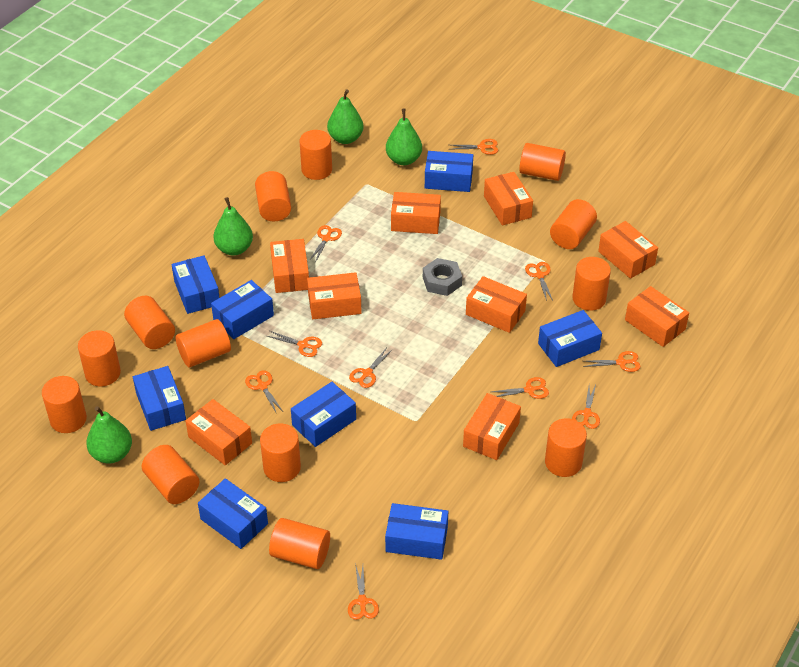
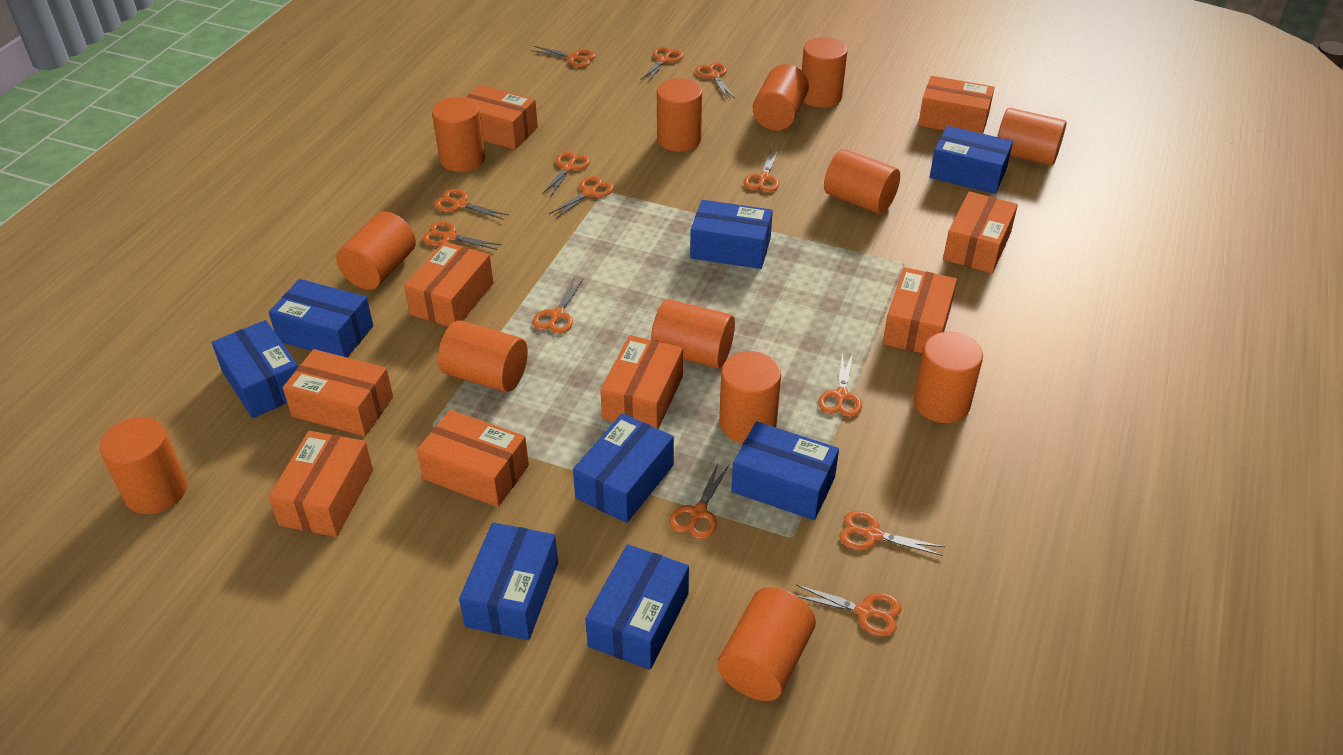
green pear: [86,406,132,463] [213,197,253,256] [327,89,364,144] [386,108,422,165] = 4 -> none = 0
grey nut: [423,258,462,296] = 1 -> none = 0
orange scissors: [245,370,283,414] [267,331,322,357] [309,225,342,263] [348,563,379,620] [349,347,393,388] [448,139,498,155] [491,377,549,399] [525,262,553,301] [572,385,600,429] [583,351,641,372] = 10 -> [422,221,502,250] [434,189,508,220] [530,46,596,67] [533,278,584,334] [542,152,590,196] [549,176,614,218] [640,47,684,82] [669,464,729,539] [695,63,735,99] [744,149,779,192] [795,584,902,636] [818,352,862,417] [839,511,945,556] = 13

